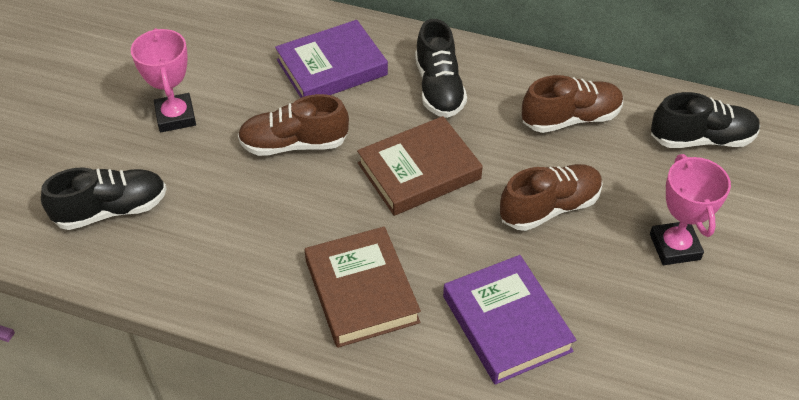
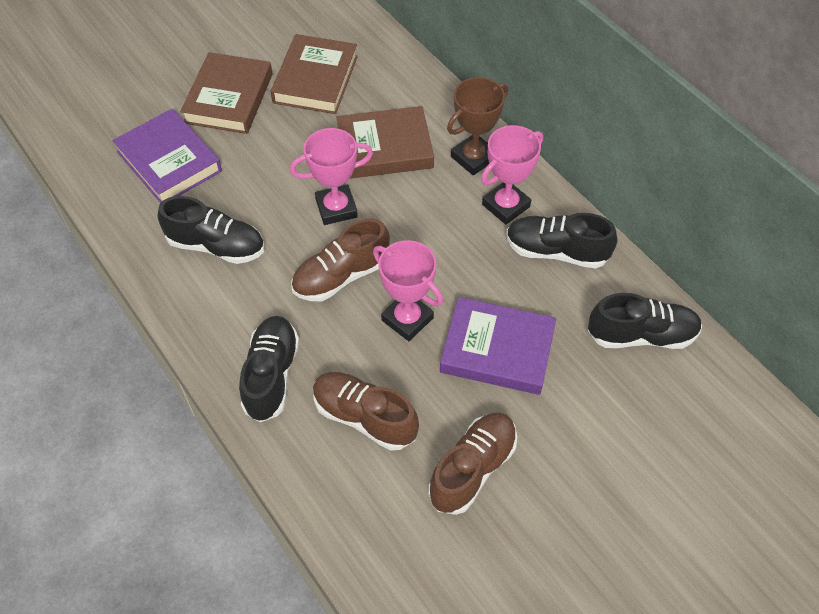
black shoe: [41,167,167,230] [415,19,467,118] [651,92,760,148] = 3 -> [158,196,264,264] [239,316,299,422] [506,213,617,269] [588,293,702,349] = 4
brown book: [305,226,421,348] [357,116,483,216] = 2 -> [180,52,273,134] [271,34,358,114] [337,106,434,179] = 3
brown trophy: none = 0 -> [447,77,508,176] = 1
pink trophy: [131,28,196,132] [650,154,731,265] = 2 -> [290,128,373,225] [373,240,443,341] [481,125,543,224] = 3

